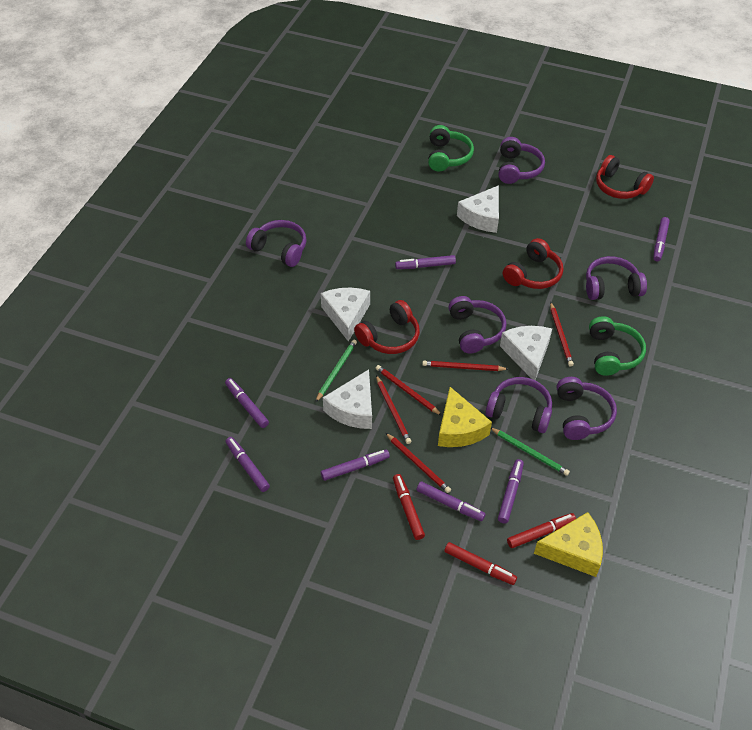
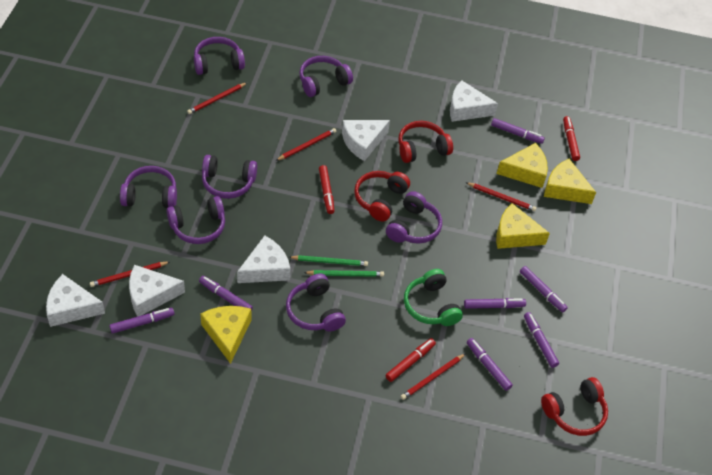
green headphones: [428,125,474,171] [589,316,646,376] = 2 -> [404,269,463,326] = 1
purple headphones: [246,220,307,267] [449,296,507,354] [485,377,552,433] [499,137,545,184] [556,377,617,440] [586,256,647,300] = 6 -> [120,166,177,208] [167,196,225,244] [194,37,245,75] [202,155,257,199] [286,274,346,332] [299,56,353,97] [386,191,442,244] = 7
white cheese: [321,288,370,342] [323,369,372,429] [457,185,499,233] [500,326,552,380] = 4 -> [46,274,105,327] [129,265,185,317] [237,236,290,283] [342,120,390,161] [450,80,498,122] = 5
yellow cheese: [438,387,492,447] [534,512,603,577] = 2 -> [200,306,251,364] [496,203,550,249] [497,143,548,188] [544,159,596,204] = 4

